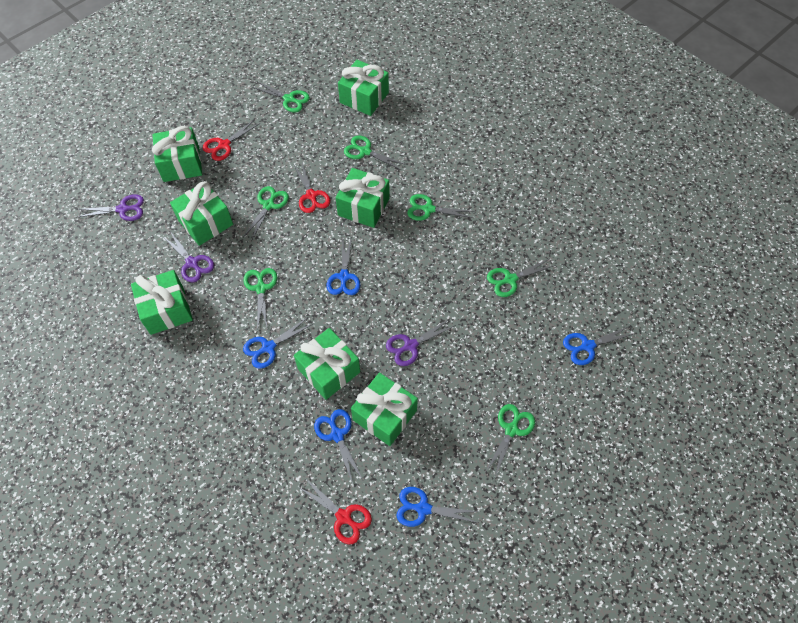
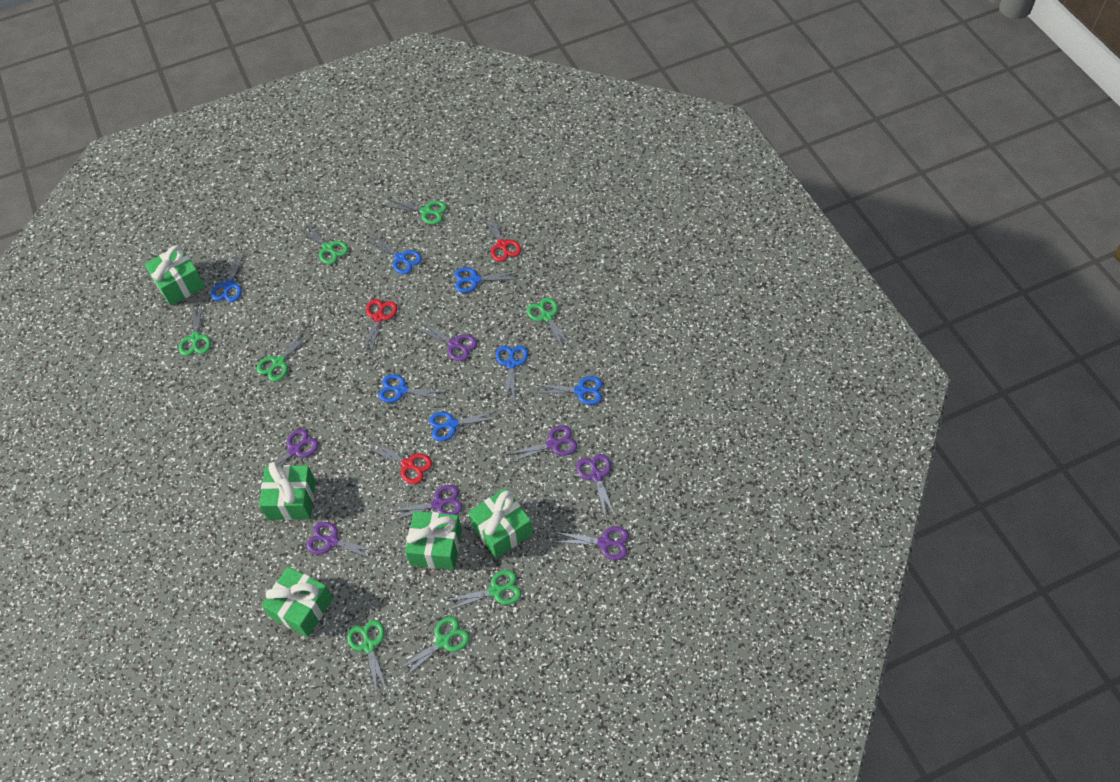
blue scissors: [243,317,313,369] [314,409,363,484] [327,237,360,295] [396,487,480,527] [563,326,636,365] = 5 -> [211,250,245,302] [367,235,422,274] [378,374,447,403] [429,410,498,441] [455,267,519,293] [496,346,528,400] [534,376,603,405] = 7
green gift: [131,270,193,335] [152,126,202,182] [170,181,233,246] [294,328,360,400] [336,168,390,228] [338,60,389,116] [351,373,418,446] = 7 -> [145,245,205,306] [259,462,316,520] [262,567,333,637] [405,511,462,570] [469,488,533,558] = 5
green scissors: [243,186,289,241] [244,268,277,331] [252,81,310,113] [344,135,406,170] [407,194,473,221] [484,404,535,477] [487,259,555,297] = 7 -> [179,302,211,356] [257,329,312,382] [298,223,349,264] [347,620,388,694] [385,199,447,224] [396,617,470,679] [444,570,521,611] [527,298,571,351] = 8
purple scissors: [77,194,144,221] [162,231,214,283] [386,319,456,366] = 3 -> [254,429,318,484] [306,522,378,560] [388,485,462,521] [415,322,477,361] [505,425,577,463] [555,527,629,560] [577,454,615,519] = 7

